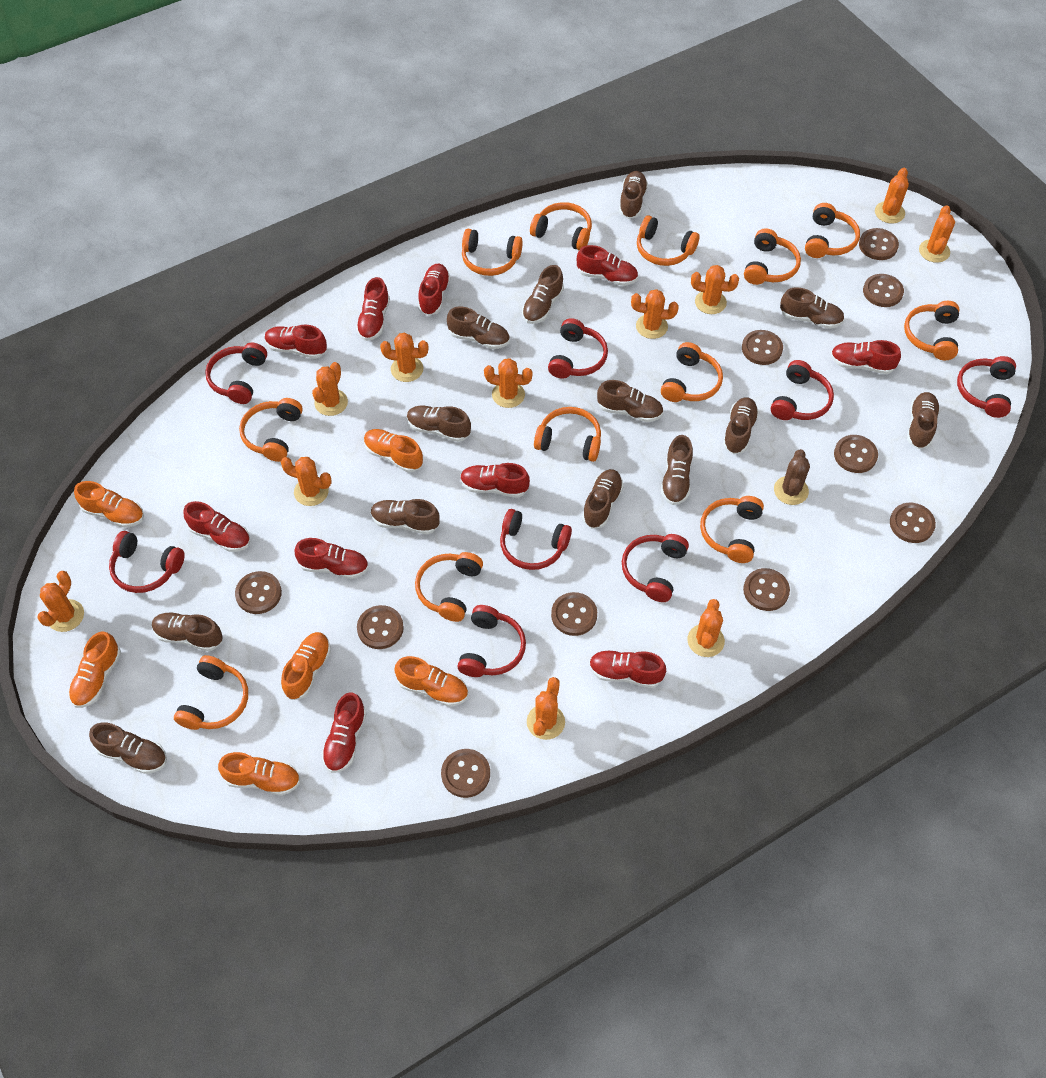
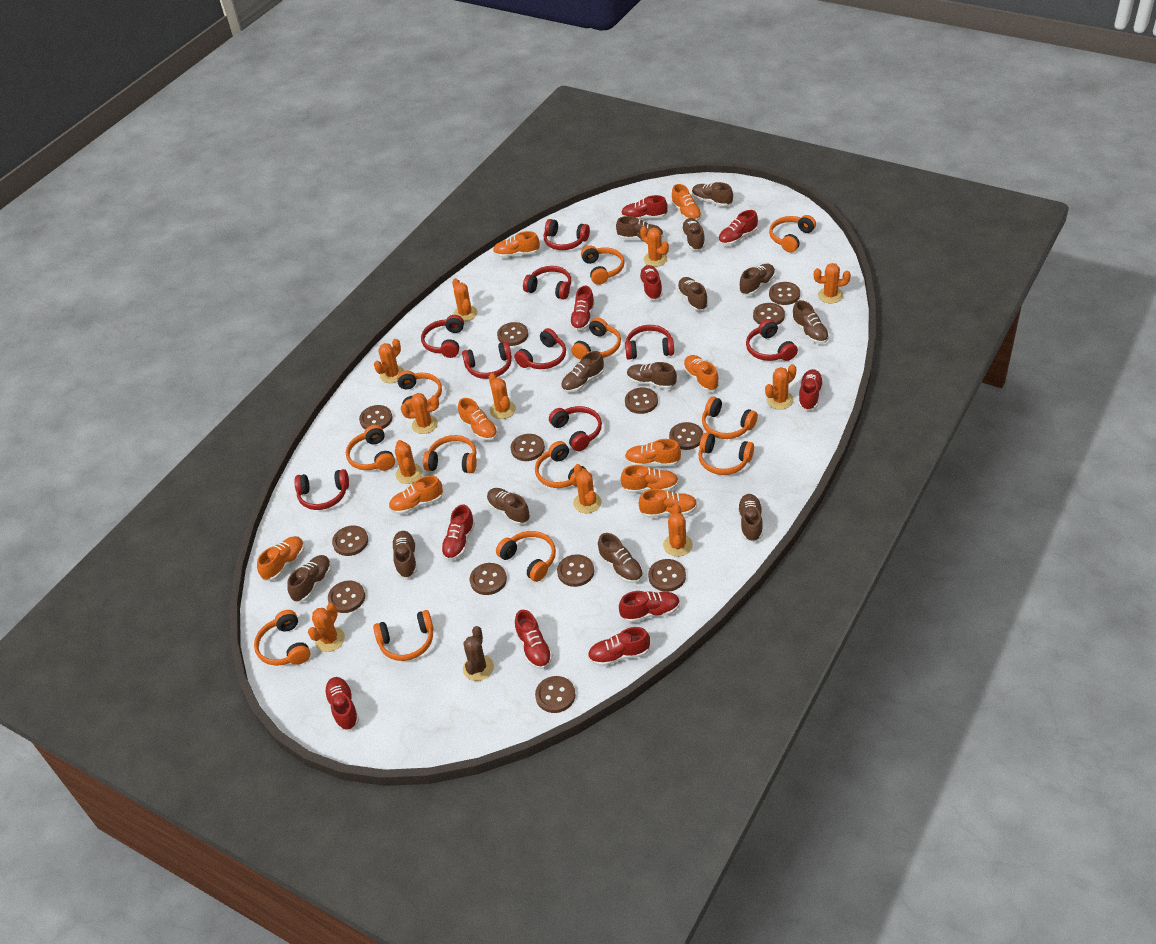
brown button: [235,571,282,614] [357,605,404,649] [441,749,490,798] [551,592,597,636] [742,330,783,365] [743,568,790,611] [834,435,878,473] [859,228,899,260] [863,274,904,307] [890,503,936,543] = 10 -> [328,581,365,613] [332,526,368,556] [359,405,392,429] [470,563,507,595] [497,322,528,346] [511,434,545,461] [535,676,575,713] [557,554,594,587] [625,387,658,414] [648,559,686,592] [669,422,703,450] [753,303,785,325] [769,282,800,305] = 13
orange shoe: [69,631,121,708] [74,481,144,528] [218,752,300,796] [281,632,331,700] [364,429,423,472] [394,656,468,706] = 6 -> [257,536,304,581] [389,475,443,515] [458,398,498,441] [493,231,540,258] [621,465,679,493] [625,439,681,466] [639,489,697,518] [671,184,702,221] [683,355,719,392] = 9
red headphones: [109,531,185,593] [205,343,267,404] [457,605,526,677] [500,509,572,570] [548,318,608,379] [622,534,689,602] [771,360,834,420] [957,356,1016,418] = 8 -> [294,469,349,510] [421,315,464,358] [462,341,512,379] [514,328,566,369] [523,266,571,300] [544,219,590,250] [549,406,602,451] [625,325,674,360] [746,319,798,361] = 9

